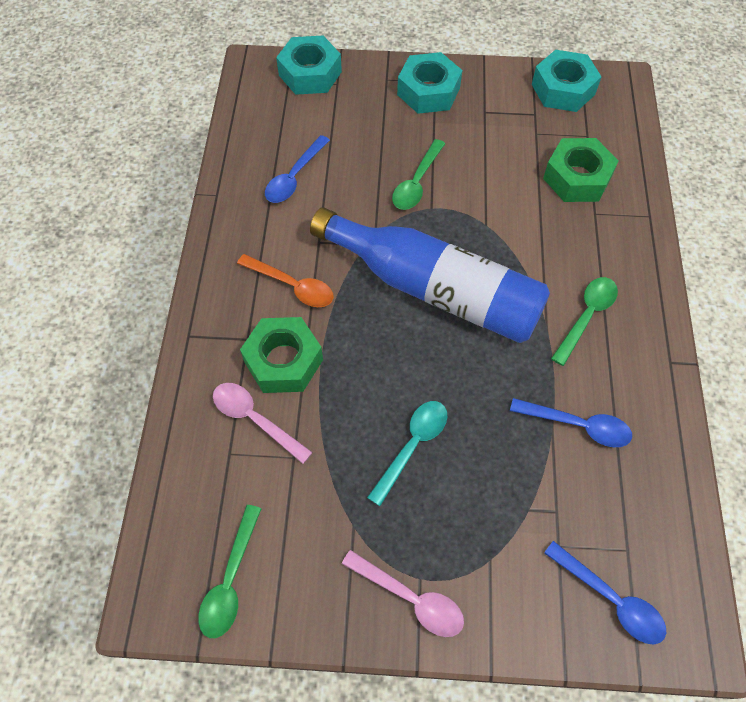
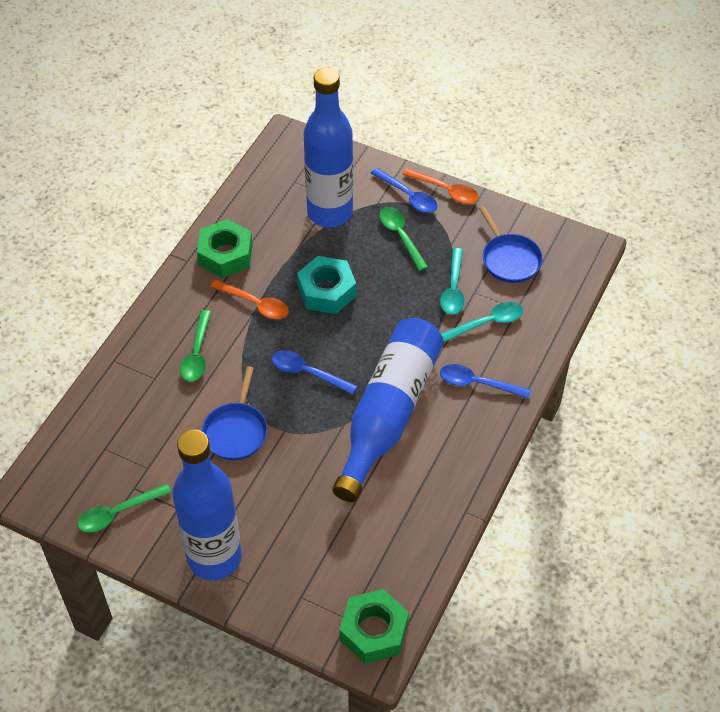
blue bottle: [310,207,550,343] = 1 -> [172,430,242,580] [304,67,353,227] [332,318,444,502] = 3
blue pan: none = 0 -> [202,366,268,460] [479,206,543,283] = 2
orange spoon: [237,254,334,307] = 1 -> [210,280,289,319] [402,168,479,204] = 2
pink spoon: [213,383,313,464] [342,550,464,637] = 2 -> none = 0
turquoise nut: [276,36,342,95] [397,52,462,114] [532,50,601,112] = 3 -> [297,256,356,314] = 1
turquoise spoon: [367,401,447,506] = 1 -> [440,248,465,315] [441,302,523,342] = 2

